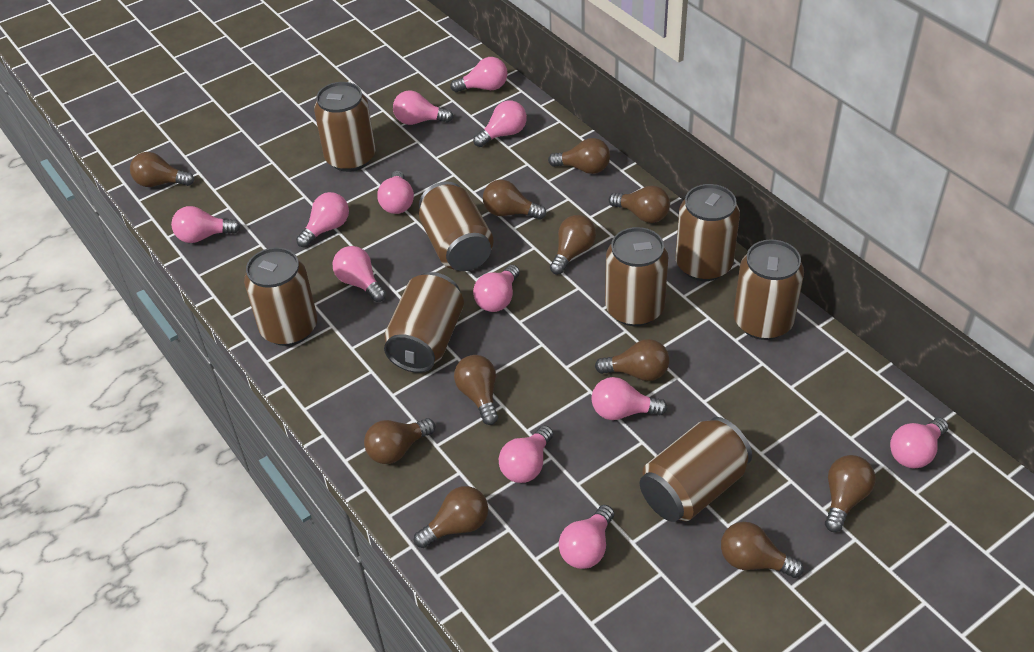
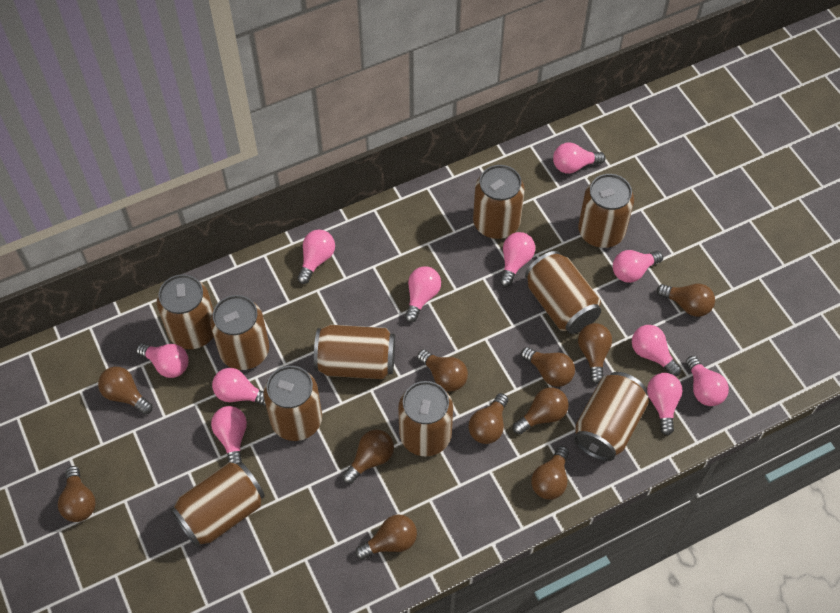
brown can: [244,247,317,346] [314,82,376,172] [384,272,464,373] [419,181,494,271] [605,227,668,326] [640,417,752,522] [676,184,740,281] [734,239,804,340] = 8 -> [157,274,214,349] [170,462,265,547] [210,295,269,370] [264,366,322,441] [314,325,395,379] [398,381,453,456] [473,165,525,239] [525,251,601,334] [574,372,649,461] [578,174,634,248] = 10
pink light bulb: [171,206,240,243] [296,192,349,247] [333,246,386,302] [377,171,414,214] [393,90,453,125] [450,57,508,92] [473,100,527,147] [473,265,520,312] [499,425,553,483] [559,505,614,569] [592,377,668,420] [890,418,949,468] = 12 -> [136,343,189,378] [211,406,247,464] [212,368,266,406] [297,230,335,284] [405,266,441,323] [500,232,535,287] [553,142,606,174] [613,250,663,283] [632,325,681,376] [647,373,683,436] [686,356,729,406] = 11

